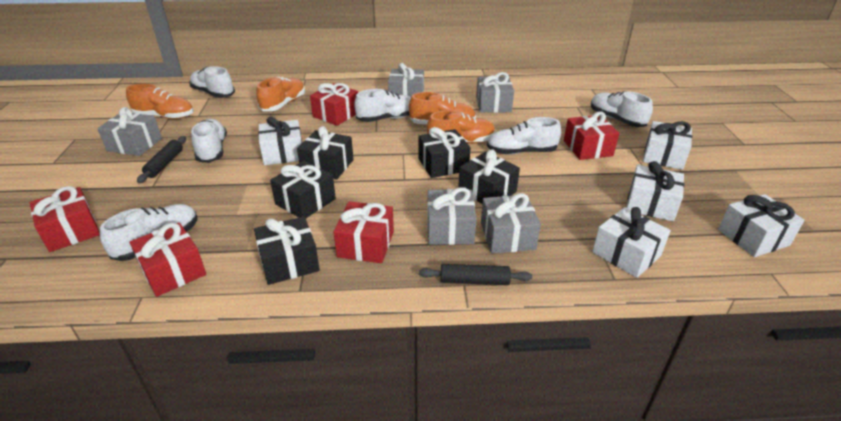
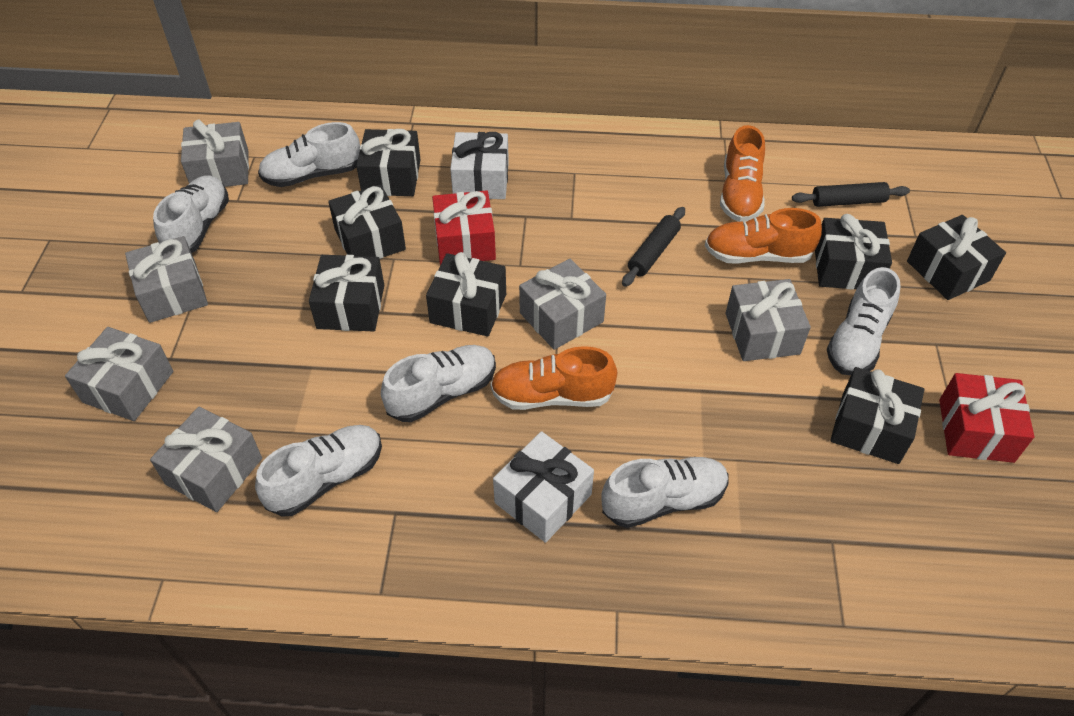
black gift: [254,216,320,285] [270,161,336,218] [297,126,354,179] [418,127,470,178] [458,149,520,204] = 5 -> [309,255,384,332] [328,185,406,259] [356,129,421,196] [426,252,506,337] [815,214,892,290] [830,367,924,464] [907,215,1006,300] = 7
grey gift: [97,107,162,156] [388,63,424,96] [427,187,476,245] [476,72,514,113] [481,193,541,254] = 5 -> [65,327,173,421] [125,236,208,323] [150,407,262,512] [181,120,249,187] [519,259,606,350] [726,279,811,361] = 6
orange shoe: [126,84,194,119] [256,77,305,111] [409,92,476,124] [427,110,495,144] = 4 -> [490,346,617,410] [705,208,822,264] [720,125,765,222] = 3
red gift: [30,186,100,252] [129,222,206,297] [310,83,358,126] [333,201,394,263] [564,112,619,160] = 5 -> [432,190,496,265] [939,373,1034,463] = 2
white gift: [258,116,302,165] [592,207,671,278] [627,161,684,222] [643,121,692,170] [718,194,805,257] = 5 -> [450,132,509,199] [493,431,594,543] = 2

